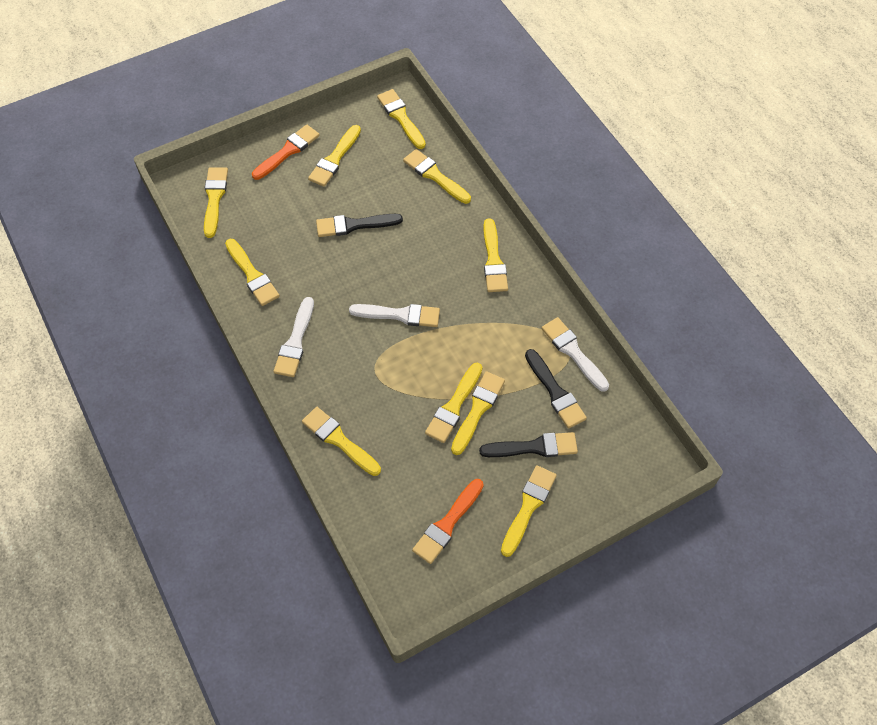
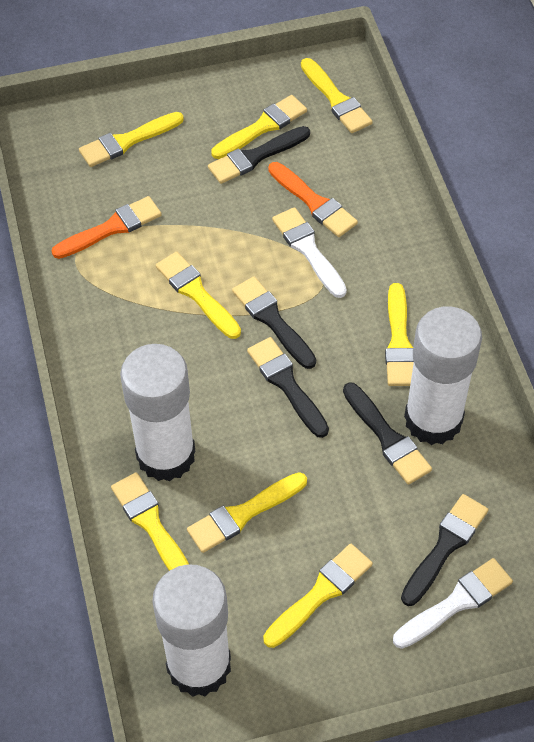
black brush: [316,214,403,237] [479,432,578,457] [525,349,587,429] = 3 -> [208,126,310,184] [232,277,316,369] [247,337,329,438] [343,382,432,485] [401,494,488,606] = 5
white brush: [273,297,314,377] [349,304,440,327] [541,317,609,392] = 3 -> [272,207,347,298] [393,558,513,649] = 2
white glue stick: none = 0 -> [120,344,196,481] [152,564,231,697] [404,306,482,445] = 3
yellow brush: [204,167,228,238] [225,239,280,306] [302,407,381,476] [308,125,361,187] [377,89,426,149] [403,149,471,204] [425,362,482,443] [451,371,505,455] [483,218,508,292] [501,465,557,557] = 10 -> [79,112,184,167] [111,472,189,571] [156,252,241,339] [187,472,307,553] [211,95,307,159] [263,543,373,648] [301,58,373,133] [385,283,414,386] = 8

